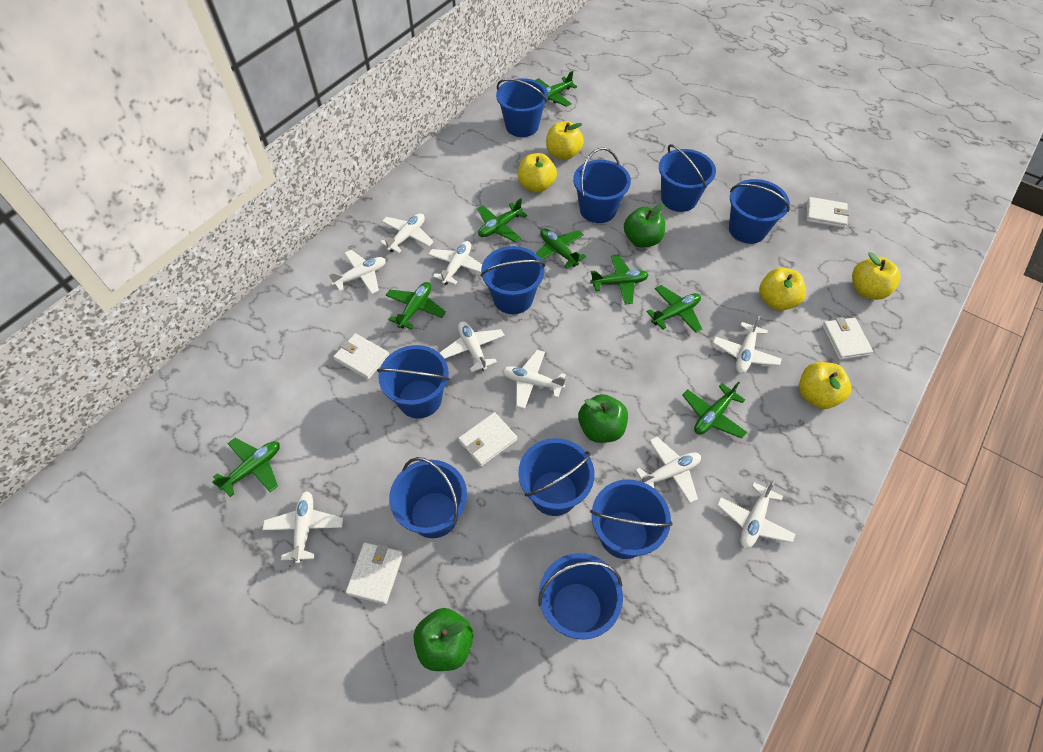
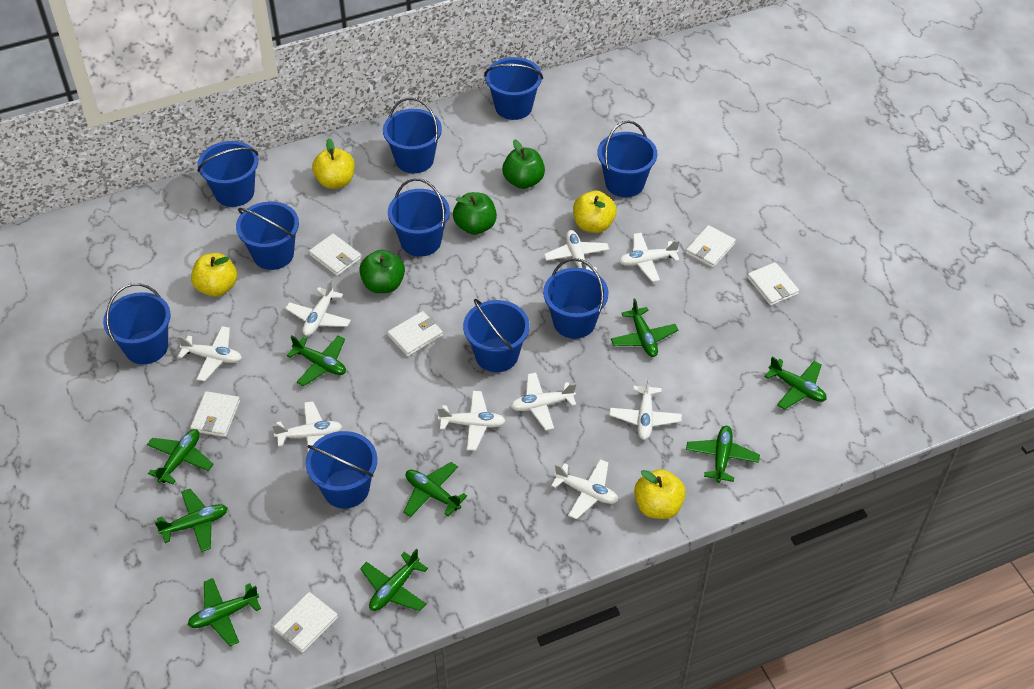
green plane: [212,438,280,497] [386,282,446,329] [477,198,527,242] [535,71,577,107] [536,229,586,268] [590,254,649,304] [647,285,702,333] [682,381,747,438] = 8 -> [147,429,214,485] [155,489,228,552] [188,578,261,646] [287,335,346,386] [360,549,428,611] [403,462,467,517] [611,298,678,357] [686,426,760,483] [764,357,827,410] = 9
white wallet: [333,333,389,380] [346,542,403,605] [458,412,517,467] [806,197,849,228] [822,317,873,360] = 5 -> [190,391,240,437] [273,592,338,653] [309,234,361,276] [387,311,443,356] [686,225,736,268] [747,262,799,306] = 6
yellow apple: [518,153,557,193] [546,121,584,160] [759,268,806,311] [799,362,851,409] [852,252,900,300] = 5 -> [191,253,237,297] [312,138,355,189] [573,191,617,233] [634,469,686,519] = 4

